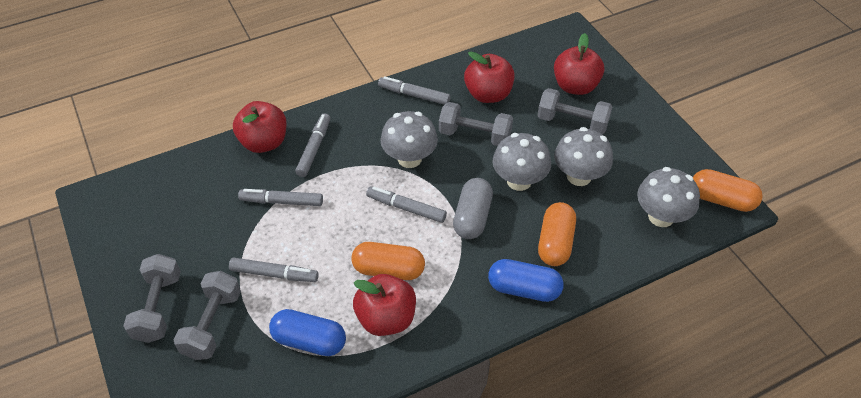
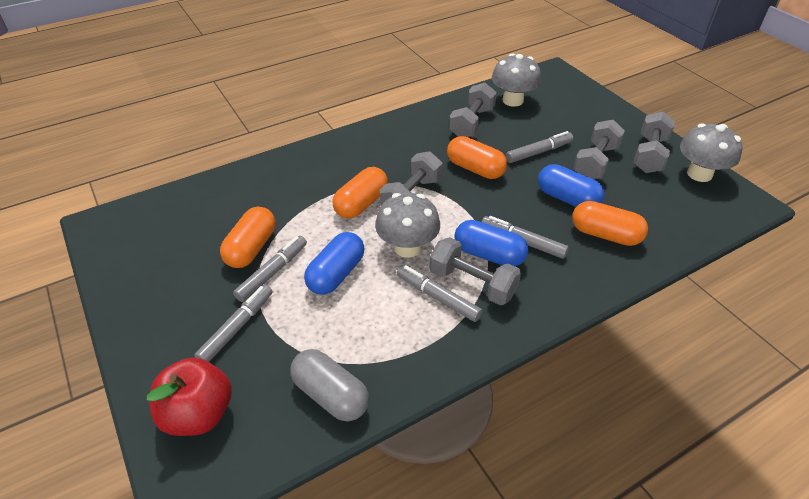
blue capsule: [269,309,346,356] [488,259,564,302] = 2 -> [304,232,365,295] [454,220,529,267] [538,164,605,207] = 3
grey dumbbell: [123,254,181,343] [174,271,241,360] [439,102,513,146] [537,88,613,134] = 4 -> [380,151,442,205] [429,237,521,305] [449,83,497,137] [573,120,625,179] [634,112,675,173] = 5
grey mushroom: [380,111,438,168] [492,133,551,191] [554,127,613,186] [637,167,700,227] = 4 -> [375,193,440,258] [492,53,541,107] [680,123,743,182] = 3
orange capsule: [351,242,425,280] [538,202,576,266] [693,169,763,212] = 3 -> [220,207,275,268] [332,167,388,219] [447,136,507,179] [572,201,648,246] = 4
red apple: [233,101,287,153] [353,274,416,336] [464,52,515,103] [554,33,604,95] = 4 -> [147,358,232,436] = 1

